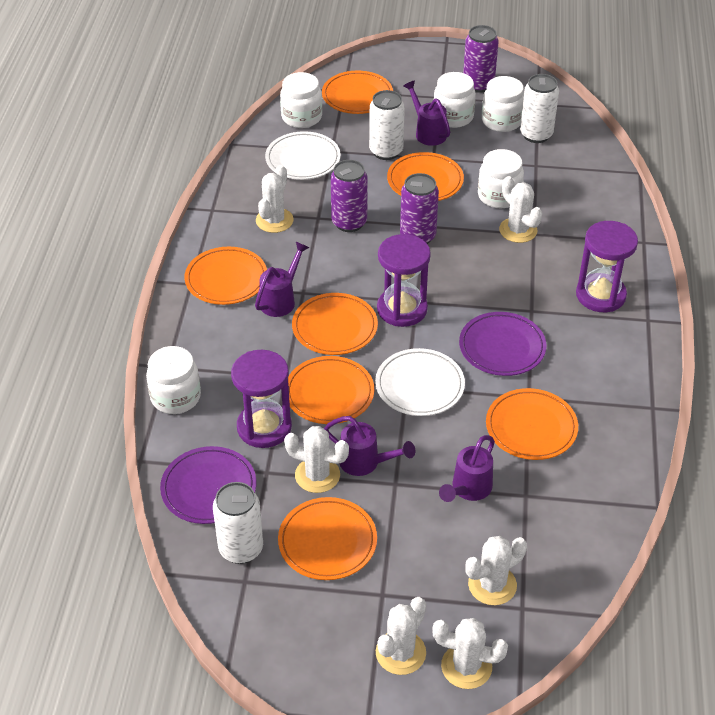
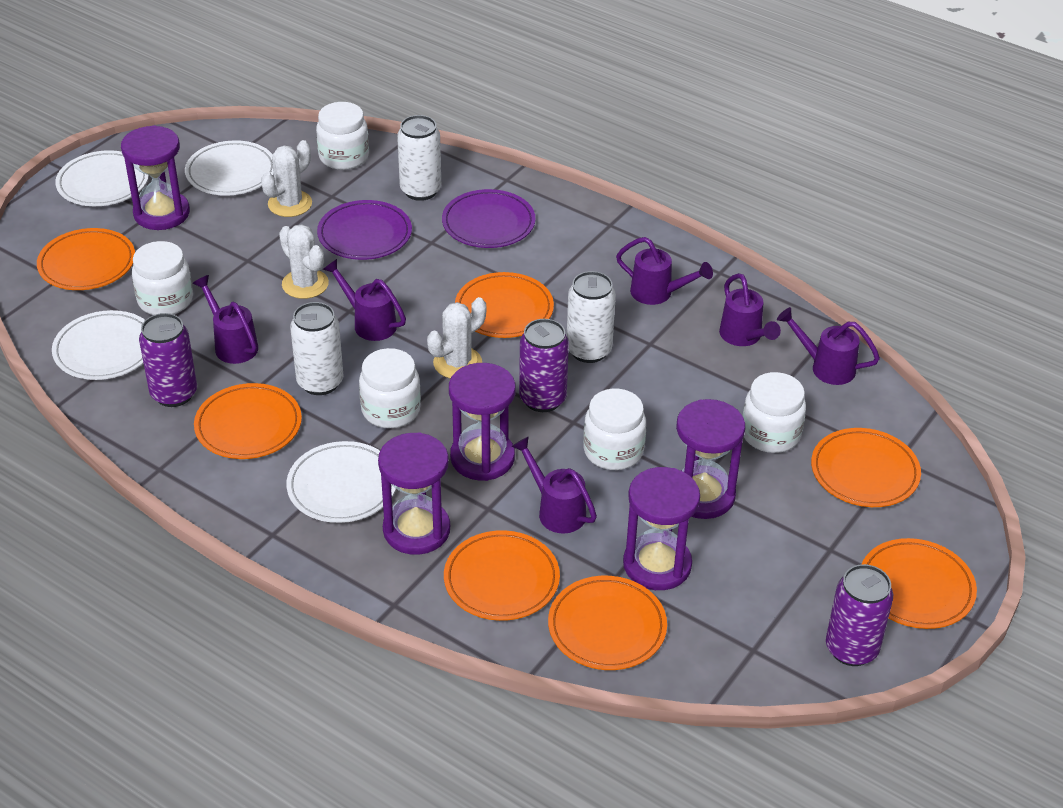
purple hourglass: [231,350,292,448] [377,234,431,327] [576,221,638,312] = 3 -> [121,126,190,230] [378,433,450,555] [449,363,516,481] [623,467,700,590] [676,399,745,519] = 5
purple watering can: [255,242,309,317] [324,416,415,476] [403,80,450,146] [439,435,495,502] = 4 -> [193,275,258,364] [323,259,406,341] [511,436,597,534] [616,237,713,305] [719,273,781,346] [777,307,880,385] = 6
white cactus: [256,165,293,233] [284,426,349,493] [376,597,426,675] [432,618,508,689] [465,536,527,605] [499,176,542,243] = 6 -> [261,140,312,217] [279,224,329,299] [427,297,486,379] = 3
white plate: [265,131,341,180] [375,348,465,416] = 2 -> [52,310,145,380] [55,150,149,206] [185,140,274,196] [287,441,396,523] = 4

